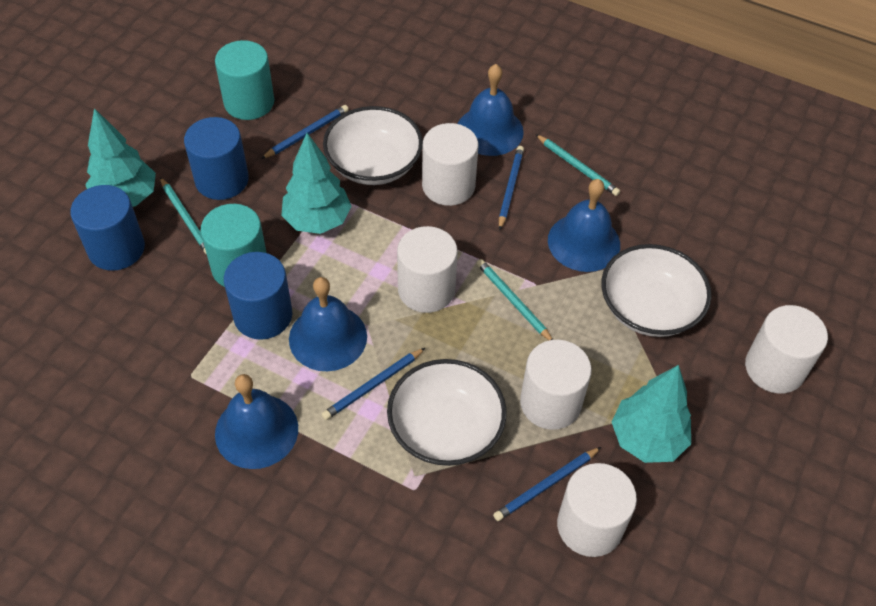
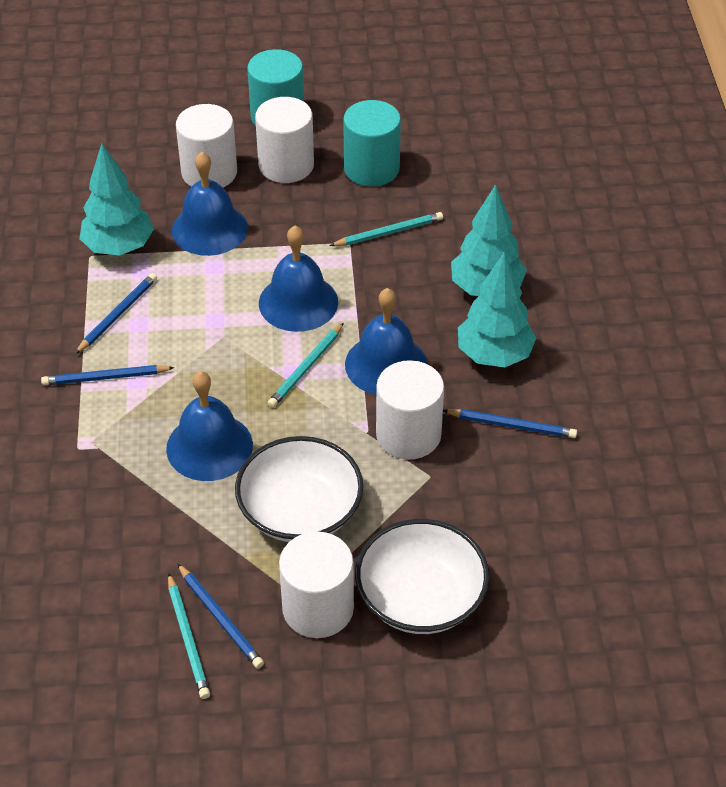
blue cylinder: [70,185,145,271] [184,117,249,200] [224,252,292,340] = 3 -> none = 0
white bowl: [323,106,423,185] [387,359,507,466] [601,244,712,337] = 3 -> [235,436,363,542] [355,519,489,634] = 2
white cylinder: [397,226,458,313] [422,123,478,206] [520,340,592,430] [557,463,637,557] [745,305,828,394] = 5 -> [176,104,237,187] [255,97,314,183] [279,532,354,638] [376,360,444,459] = 4

